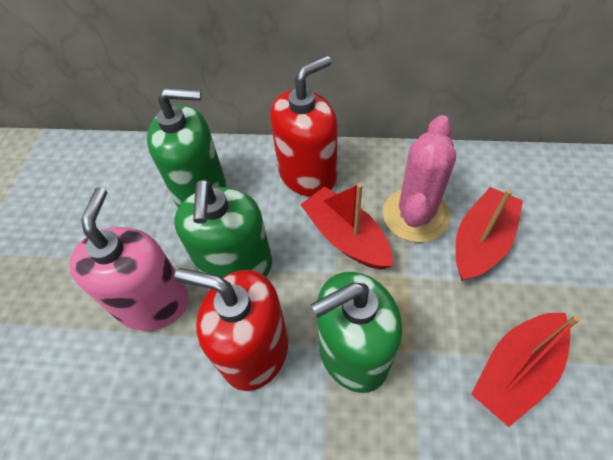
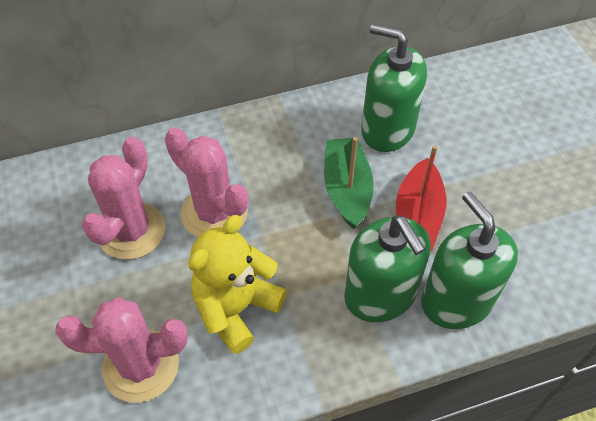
green boat: none = 0 -> [324,137,374,229] = 1
pink cactus: [383,115,456,242] = 1 -> [55,297,188,403] [82,137,166,260] [165,127,248,238] = 3
pink soap dispenser: [69,187,189,331] = 1 -> none = 0
red boat: [300,183,393,270] [455,187,523,281] [471,313,581,427] = 3 -> [396,145,447,251] = 1
red soap dispenser: [174,268,288,391] [270,55,337,197] = 2 -> none = 0
yellow teddy bear: none = 0 -> [188,215,287,354] = 1

